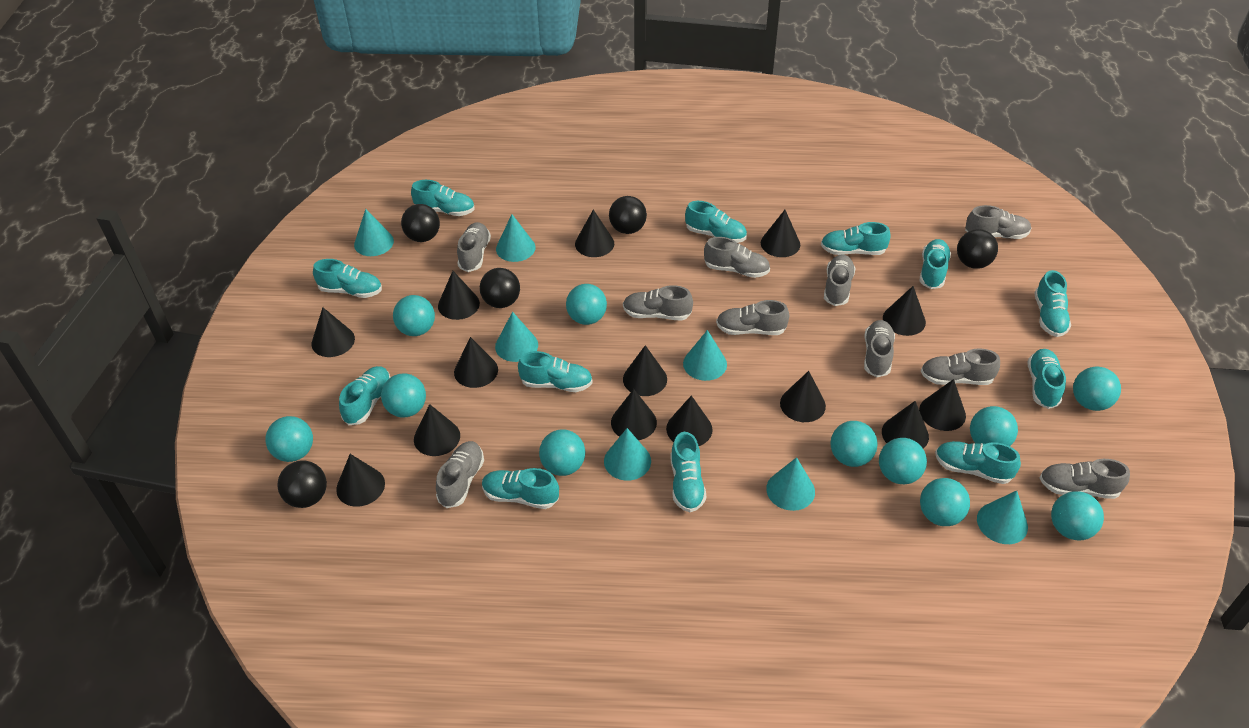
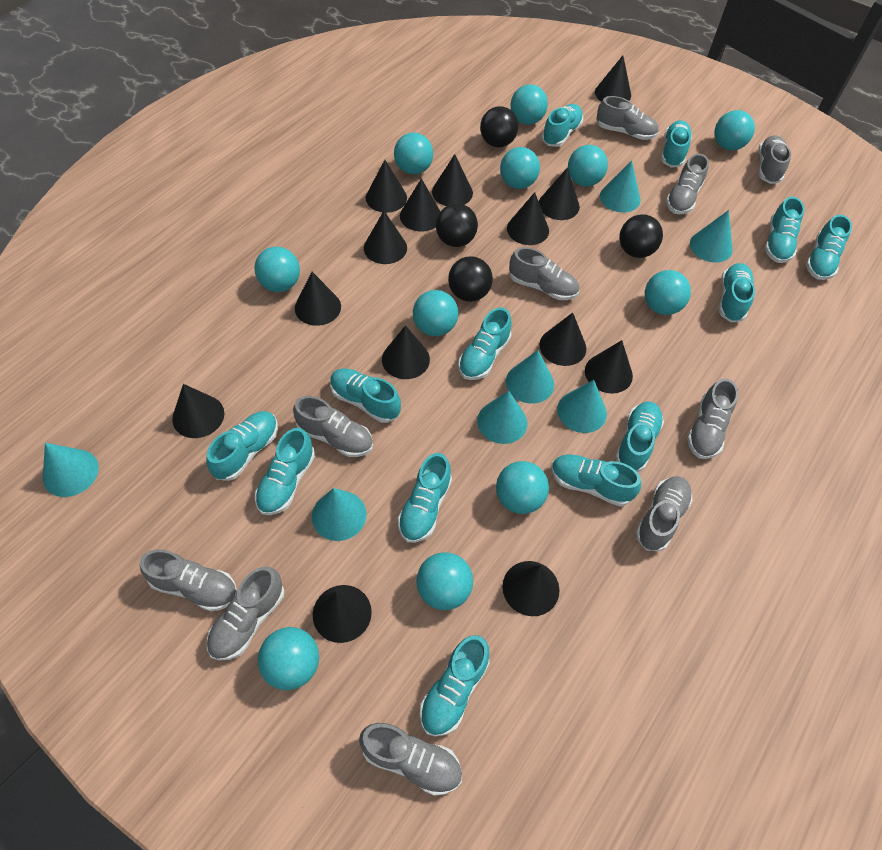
black ball: [277,460,327,508] [401,204,440,242] [480,268,520,308] [609,196,647,234] [957,229,998,269] = 5 -> [436,203,478,247] [448,256,493,302] [480,106,518,147] [619,214,663,258] = 4
turquoise shoe: [313,259,382,298] [339,366,391,425] [411,180,475,216] [482,468,559,509] [518,351,593,392] [670,432,706,512] [685,201,747,243] [821,222,891,255] [920,239,951,289] [935,441,1021,484] [1027,349,1066,409] [1035,270,1071,337] = 12 -> [206,411,278,481] [255,428,315,515] [330,368,401,423] [398,453,452,543] [420,635,490,736] [458,307,512,380] [541,104,583,147] [551,454,641,506] [615,401,664,472] [661,120,692,168] [719,263,755,323] [765,197,805,263] [806,215,852,280] = 13

